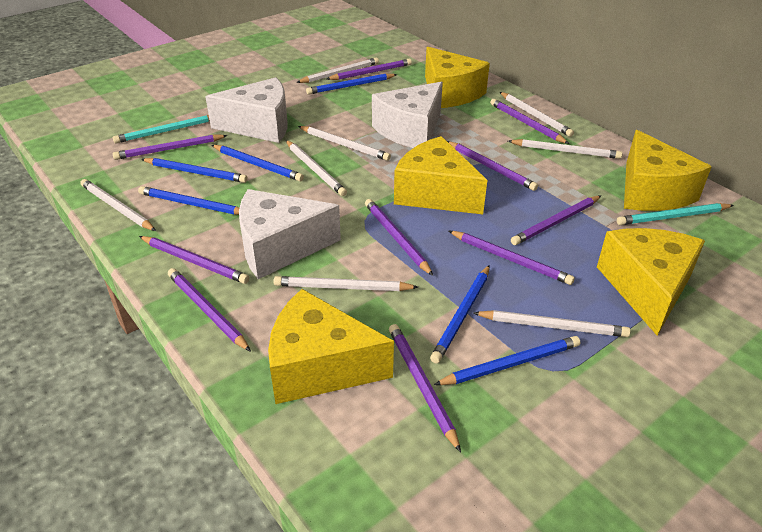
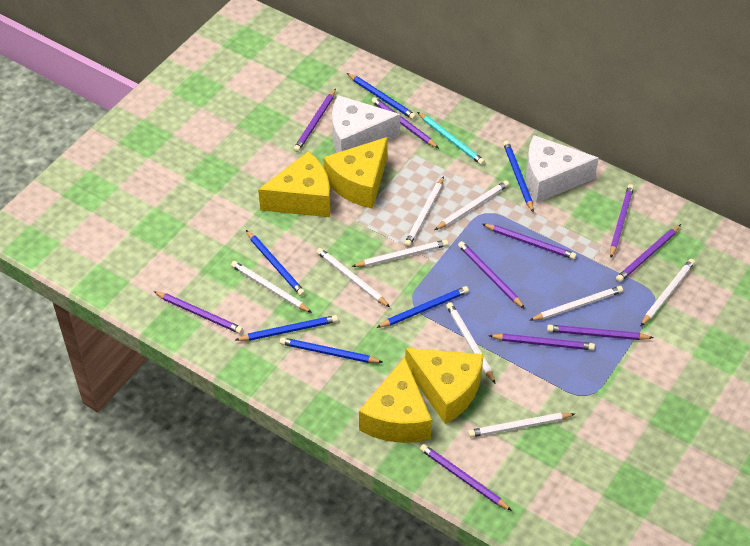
turquoise pencil: [113,115,210,143] [617,203,734,225] = 2 -> [417,112,485,165] = 1
white cheese: [205,77,287,143] [239,189,341,279] [372,82,443,148] = 3 -> [332,95,400,153] [526,135,599,203] = 2
white pencil: [80,179,156,231] [273,276,418,291] [286,140,347,196] [296,58,379,83] [298,126,391,161] [474,310,630,337] [500,92,574,137] [508,139,623,159] = 8 -> [231,261,312,313] [316,248,390,307] [352,239,448,267] [404,176,444,247] [434,180,509,230] [446,302,495,383] [468,413,575,437] [529,286,623,321] [641,259,695,326] = 9
yellow cheese: [268,289,394,404] [394,136,487,214] [425,47,490,108] [597,228,705,336] [624,130,712,211] = 5 -> [258,151,330,217] [323,137,388,209] [359,357,432,443] [405,348,484,424] = 4

